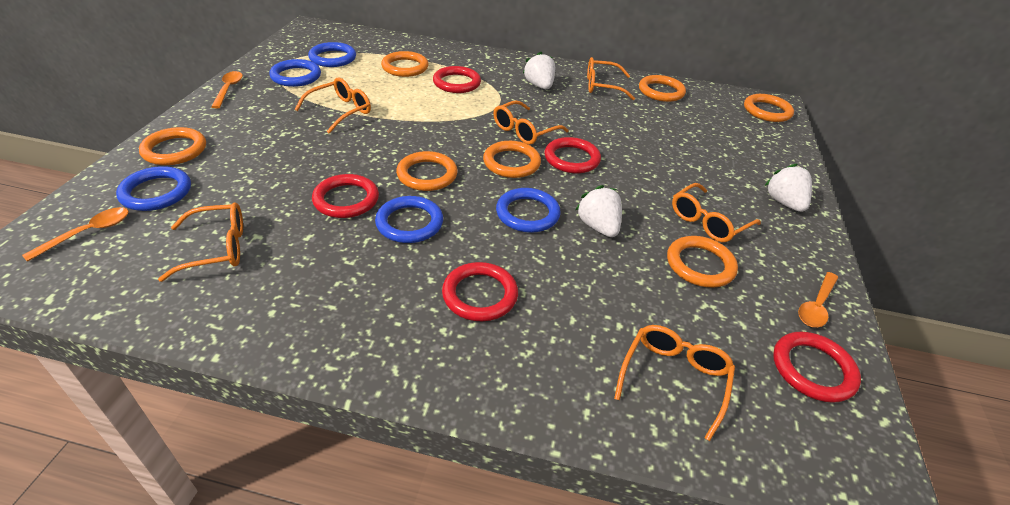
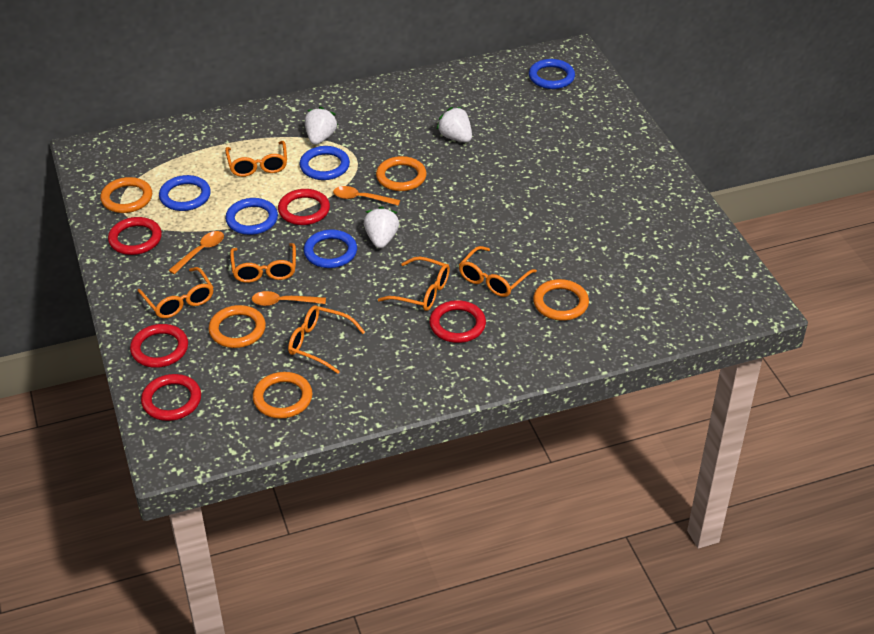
orange ring: [139,127,206,165] [381,51,429,77] [396,151,458,191] [483,141,541,178] [639,75,686,102] [667,236,738,288] [744,94,794,122] = 7 -> [100,177,152,213] [209,305,266,348] [253,372,312,418] [376,156,427,191] [533,279,589,321] = 5

